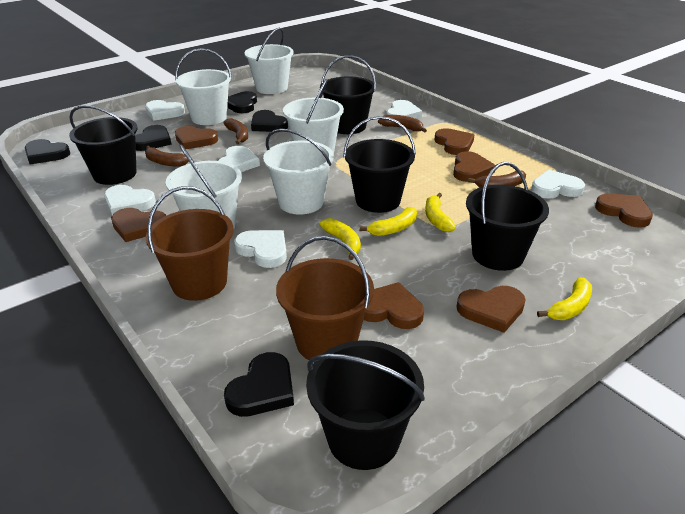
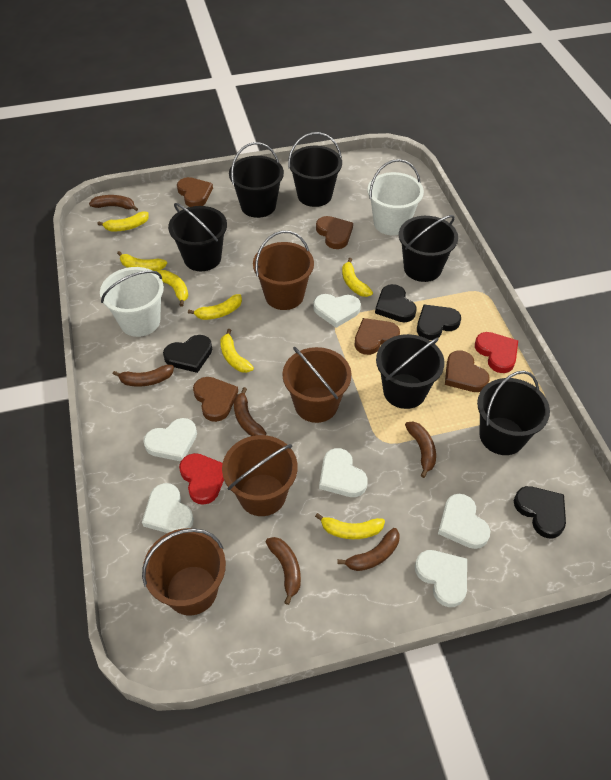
black bucket: [69,105,138,185] [306,340,425,470] [320,55,376,134] [343,116,416,213] [466,162,549,271] = 5 -> [168,203,227,271] [229,142,284,218] [288,132,342,207] [376,334,444,409] [399,215,458,282] [477,371,550,455] = 6
black heart: [25,139,70,164] [135,125,172,151] [224,352,294,417] [227,91,257,113] [251,110,288,132] = 5 -> [163,335,212,373] [375,284,417,322] [417,304,461,340] [514,486,566,538] = 4
brown banana: [145,146,189,166] [223,118,248,144] [378,115,427,133] [468,171,526,188] = 4 -> [89,195,138,211] [113,365,174,387] [234,387,266,436] [266,537,301,605] [337,528,400,571] [405,422,436,478] = 6
brown bucket: [146,186,234,301] [276,236,374,360] = 2 -> [142,528,226,615] [222,435,298,516] [253,231,314,310] [283,347,352,423] = 4
brown heart: [111,208,166,242] [175,126,218,149] [363,282,424,329] [434,128,474,155] [453,151,496,182] [457,286,526,333] [595,193,653,228] = 7 -> [177,177,213,207] [193,377,238,422] [316,216,353,249] [355,318,400,355] [445,350,490,392] = 5
red heart: none = 0 -> [179,453,224,505] [475,332,518,373] = 2
white bucket: [166,144,242,228] [175,48,232,125] [244,28,294,94] [263,129,334,215] [283,79,344,153] = 5 -> [100,267,164,337] [368,159,424,235] = 2
yellow banana: [319,218,361,260] [359,207,417,236] [425,193,456,232] [537,278,592,320] = 4 -> [97,212,149,231] [117,251,167,271] [157,270,189,307] [188,294,242,320] [220,329,254,373] [315,513,385,539] [342,258,373,297] = 7

